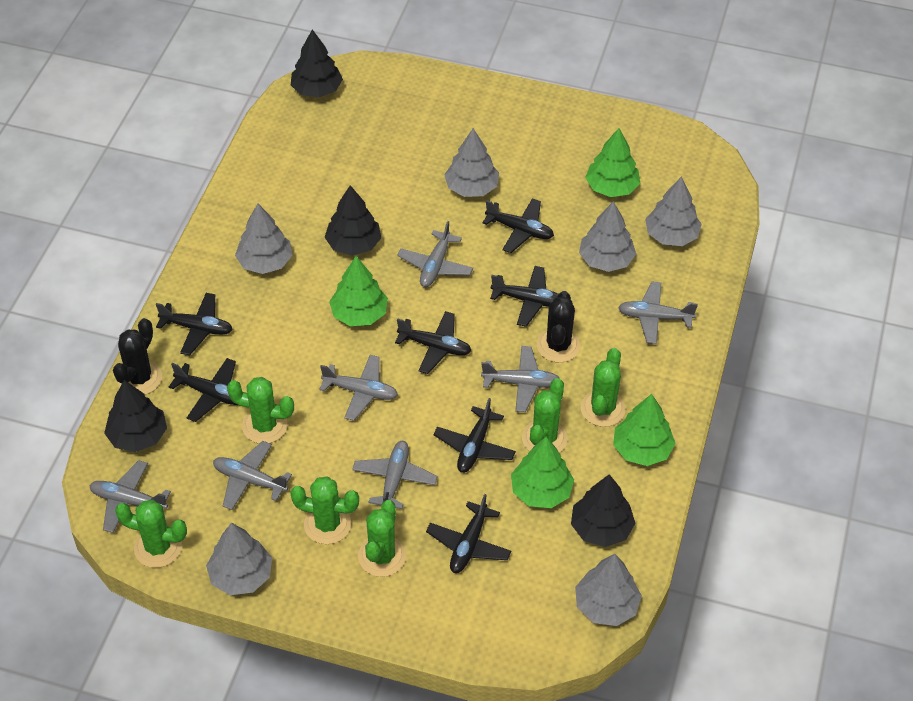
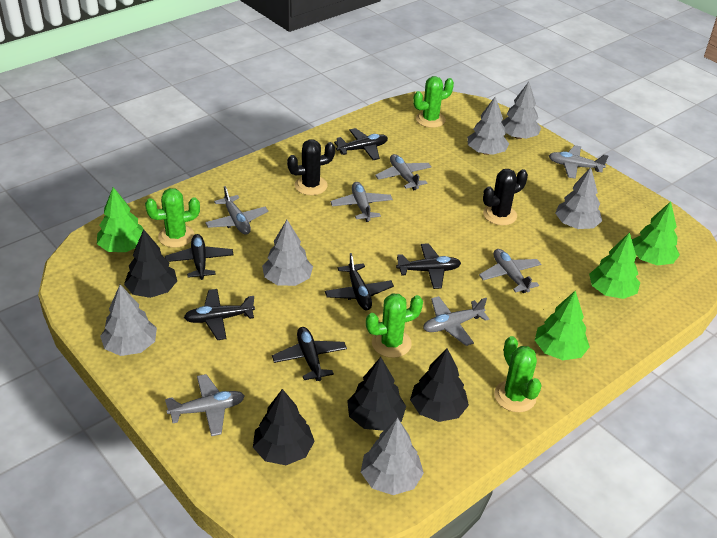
black plane: [156,293,233,355] [169,358,237,422] [395,311,471,374] [426,494,511,573] [433,398,516,473] [482,198,554,253] [490,266,558,327] = 7 -> [165,234,233,280] [184,289,255,340] [272,327,347,381] [325,253,394,310] [334,128,388,160] [396,243,461,289] = 6
green cactus: [115,500,187,568] [227,377,294,444] [290,476,359,544] [358,500,406,577] [522,378,567,453] [581,348,626,427] = 6 -> [145,188,200,248] [366,293,423,358] [413,76,454,128] [494,336,541,412] = 4

